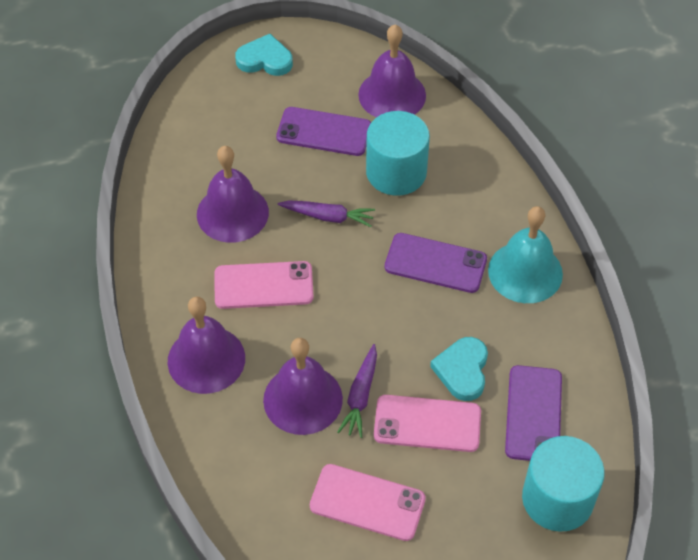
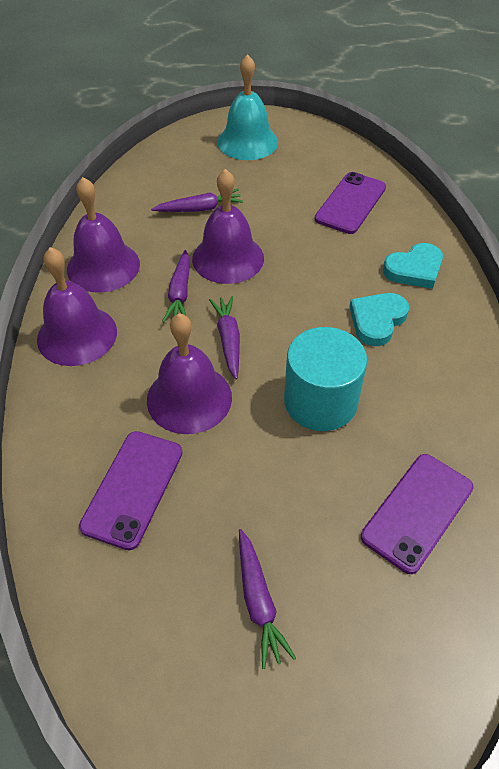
pink phone: [215,261,314,309] [310,464,426,541] [374,395,481,452] = 3 -> none = 0
purple carrot: [278,200,375,227] [337,344,377,438] = 2 -> [151,189,243,212] [162,250,189,323] [209,296,240,379] [239,529,296,669] = 4
turquoise cylinder: [366,111,430,196] [522,436,605,532] = 2 -> [284,327,367,431] = 1

